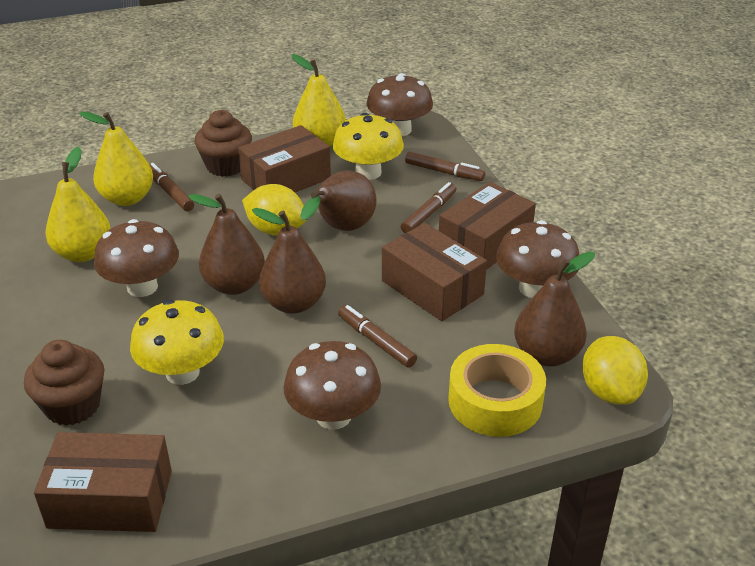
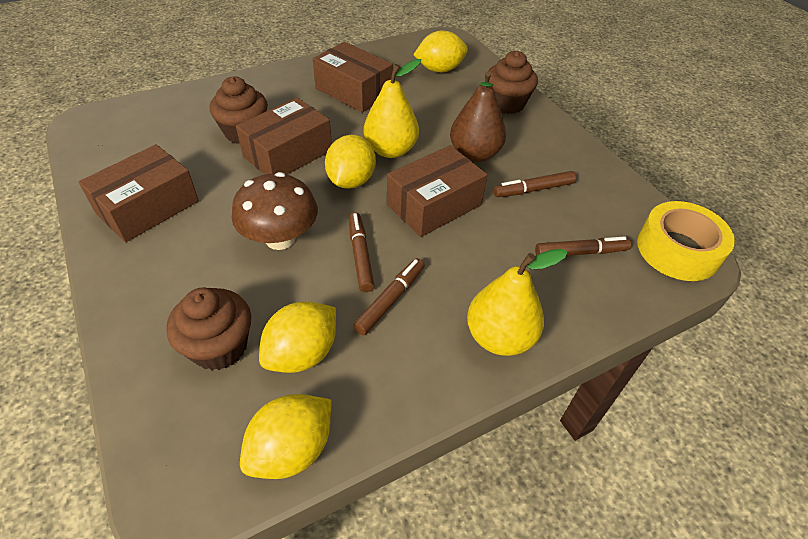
brown cupcake: [24,340,104,426] [194,110,252,177] = 2 -> [166,287,251,370] [210,77,268,144] [488,51,538,114] = 3
brown mushroom: [94,219,179,297] [283,341,381,430] [367,73,433,136] [496,220,579,298] = 4 -> [232,172,318,250] = 1
brown pear: [188,194,265,295] [252,208,326,314] [300,170,376,231] [514,251,595,367] = 4 -> [450,71,506,162] = 1
yellow lemon: [242,184,306,236] [582,336,648,405] = 2 -> [240,394,332,479] [259,301,336,373] [325,135,376,189] [413,31,468,73] = 4
yellow mushroom: [130,300,224,385] [333,113,404,180] = 2 -> none = 0
yellow pear: [45,147,111,262] [79,112,153,206] [292,54,346,146] = 3 -> [364,59,421,158] [467,249,568,356] = 2

